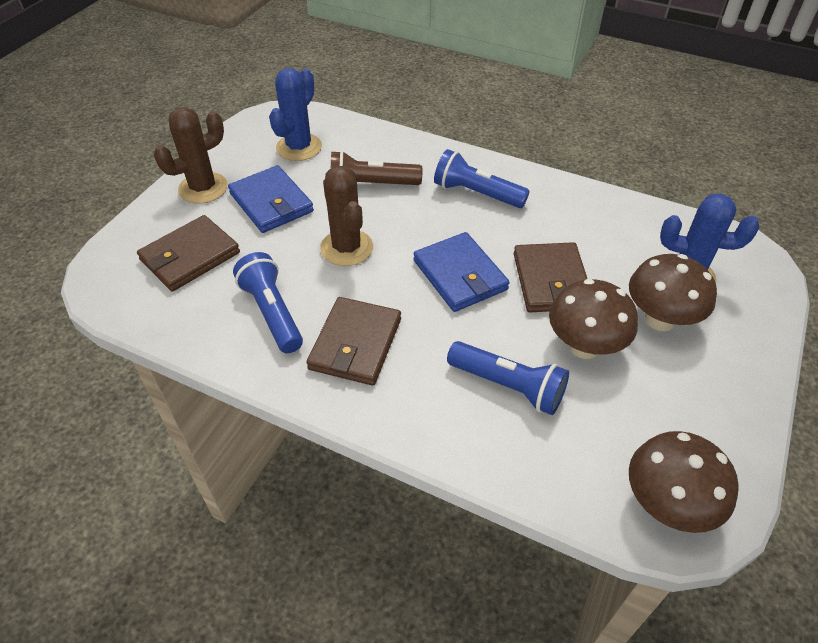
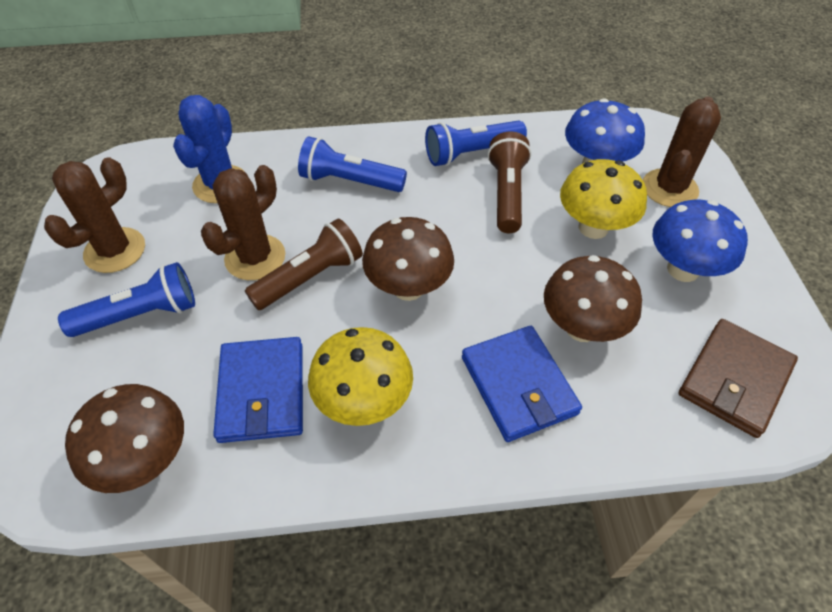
blue cactus: [269,68,322,161] [660,193,759,282] = 2 -> [173,95,245,203] = 1
blue mushroom: none = 0 -> [565,98,645,164] [652,200,748,282] = 2
brown cactus: [154,107,228,204] [320,166,373,266] = 2 -> [44,157,145,273] [201,165,285,280] [643,97,721,207] = 3
brown flashlight: [331,151,422,185] = 1 -> [245,218,363,310] [487,131,532,233] = 2
brown wallet: [137,215,240,292] [306,297,401,385] [514,242,587,312] = 3 -> [678,319,798,438] = 1
yellow mushroom: none = 0 -> [308,327,413,426] [560,159,647,239] = 2

